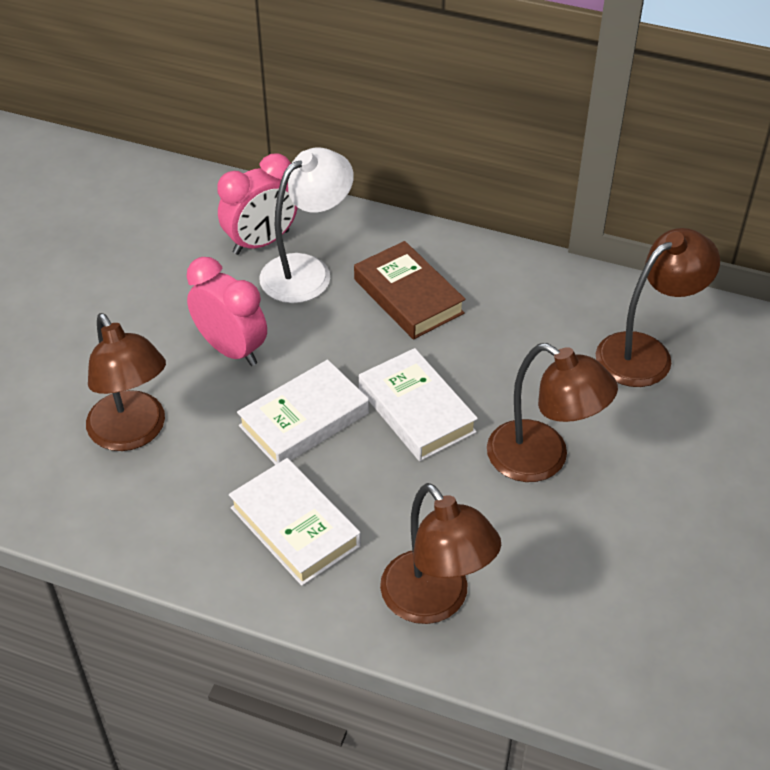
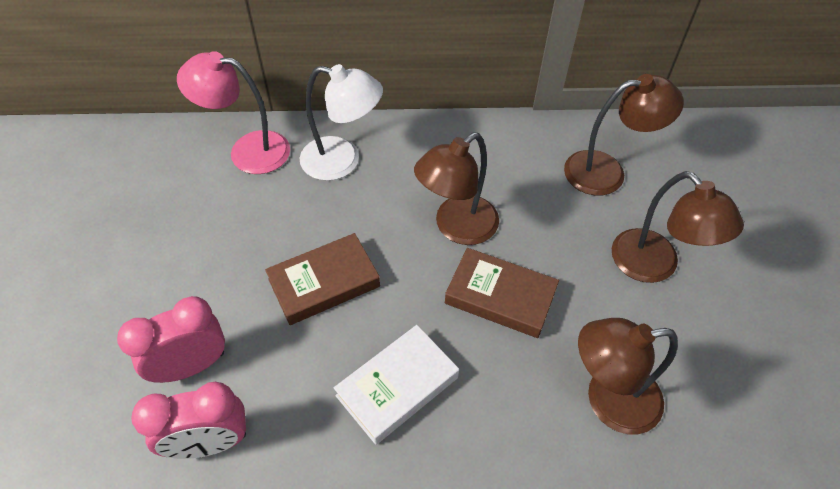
brown book: [354,241,466,339] = 1 -> [265,233,380,325] [445,248,559,338] = 2
pink lamp: none = 0 -> [177,51,290,174] = 1
white book: [229,458,361,586] [237,360,369,465] [359,348,478,461] = 3 -> [334,325,459,445] = 1

